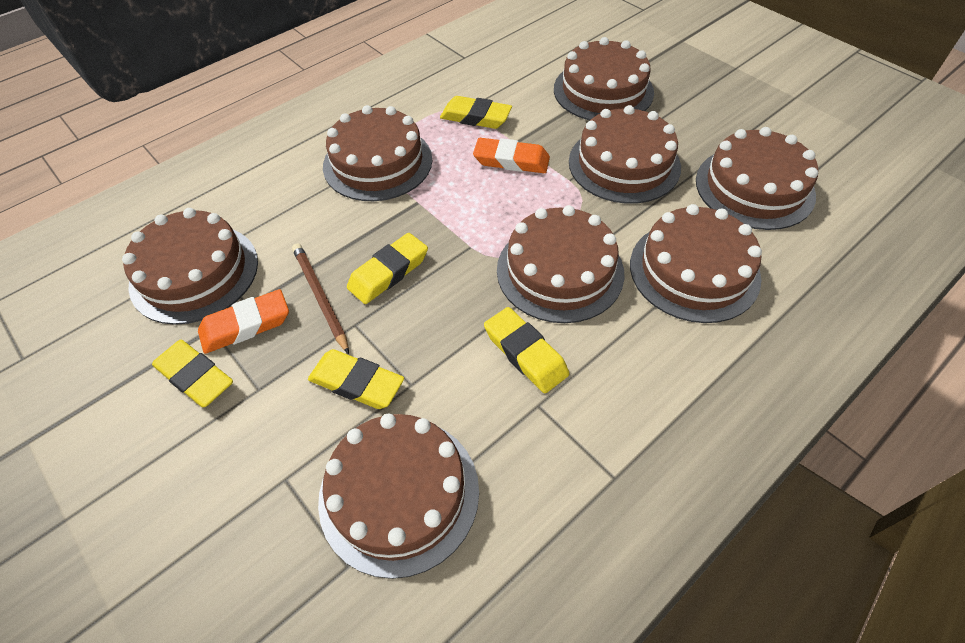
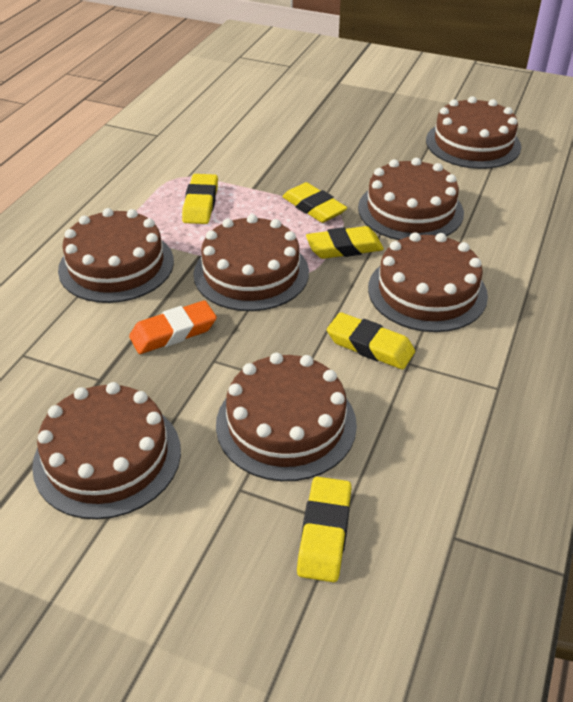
brown cake: [122,208,258,325] [318,414,479,579] [323,105,432,201] [497,205,625,323] [554,37,654,120] [569,105,681,204] [630,204,762,323] [696,127,818,230] = 8 -> [32,382,181,519] [58,208,174,303] [193,214,309,311] [216,353,357,481] [358,158,464,240] [368,232,488,332] [426,96,521,169] = 7
brown pencil: [292,243,349,354] = 1 -> none = 0
orange eraser: [198,289,289,354] [473,138,550,173] = 2 -> [129,300,217,354] = 1

